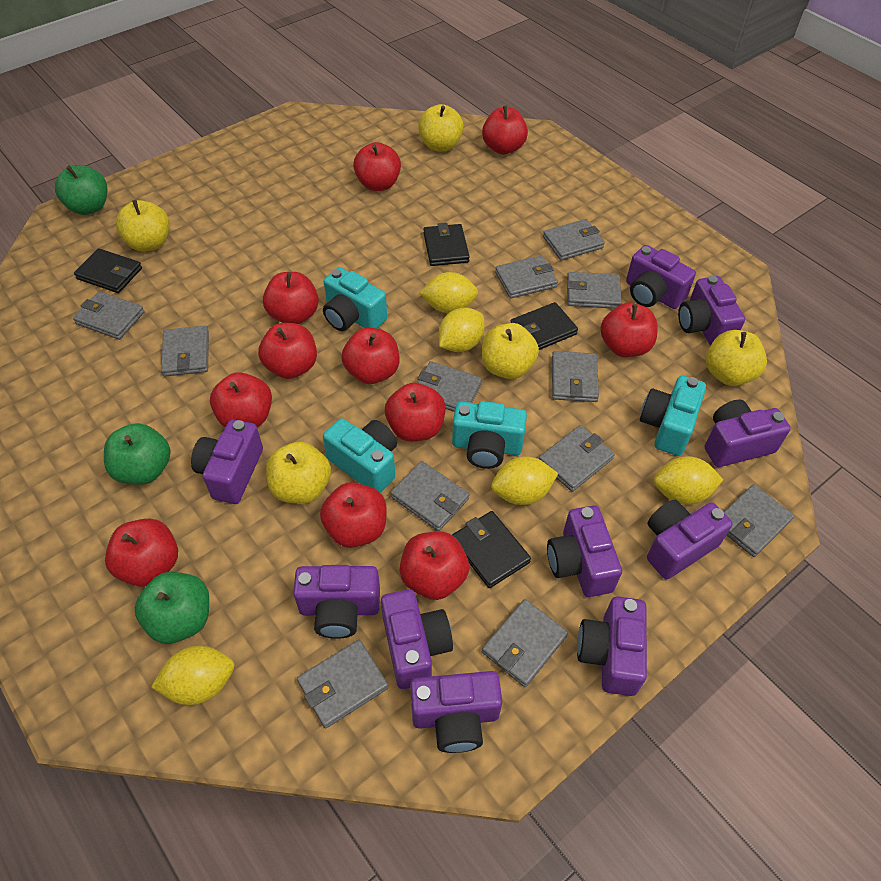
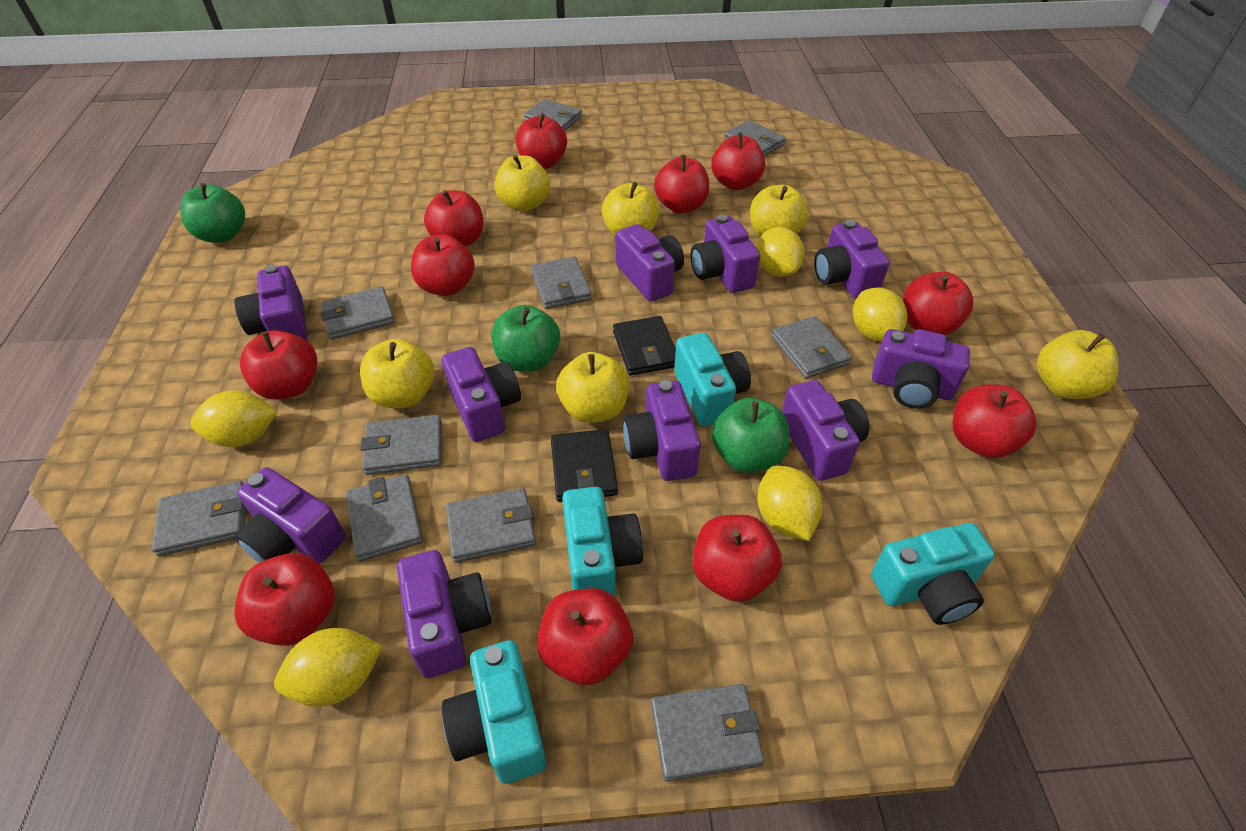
black wallet: [74,248,142,293] [423,223,470,266] [452,511,531,588] [511,302,578,350] = 4 -> [551,429,618,502] [613,316,676,375] = 2
grey wallet: [73,291,144,340] [161,326,209,377] [297,640,388,728] [390,461,469,531] [417,361,482,412] [482,599,568,687] [495,256,558,299] [539,425,615,492] [543,219,605,260] [552,351,599,402] [567,272,622,309] [724,484,794,557] = 12 -> [152,481,246,556] [320,287,395,340] [346,474,423,562] [360,415,442,475] [446,488,536,563] [524,99,582,131] [531,257,592,309] [651,684,764,781] [724,120,786,156] [771,316,852,379] = 10
yellow apple: [116,200,169,252] [266,442,331,504] [418,104,464,151] [482,323,539,379] [706,330,767,386] = 5 -> [360,339,434,408] [494,155,550,212] [556,352,629,423] [602,182,660,237] [750,185,809,237] [1037,330,1118,399] = 6

